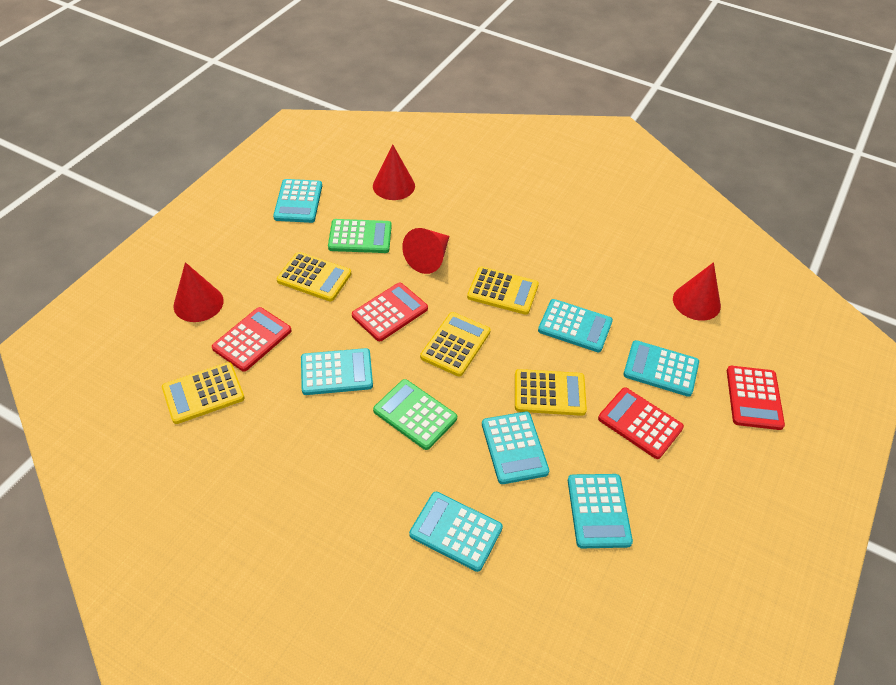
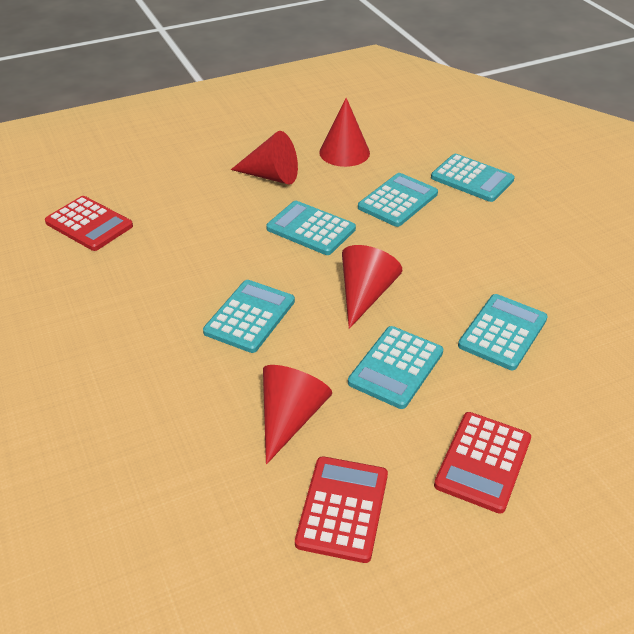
green calculator: [328,219,392,253] [373,379,457,450] = 2 -> none = 0
red calculator: [212,307,292,371] [352,283,428,341] [598,387,684,459] [727,366,785,430] = 4 -> [45,196,133,251] [295,456,388,563] [434,412,531,514] = 3
turquoise calculator: [273,179,322,223] [301,348,373,395] [409,492,503,572] [482,412,549,484] [538,299,613,352] [568,474,633,548] [623,340,699,397] = 7 -> [203,280,295,353] [266,201,356,255] [348,326,443,409] [358,173,438,227] [431,154,515,202] [458,294,548,370] = 6
yellow calculator: [162,362,245,424] [277,252,351,301] [420,312,490,377] [467,267,539,315] [515,369,587,416] = 5 -> none = 0

